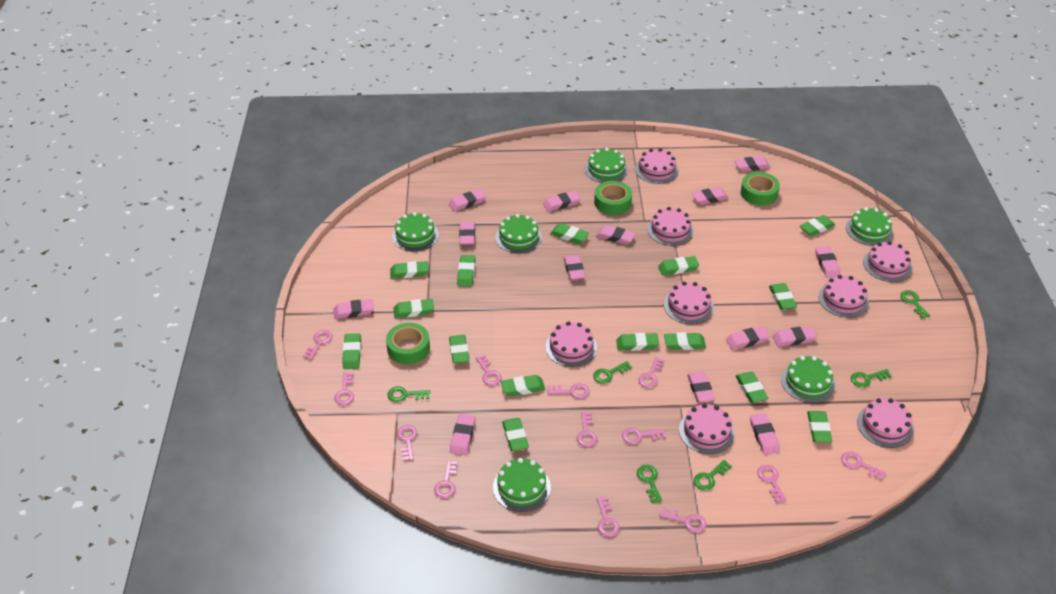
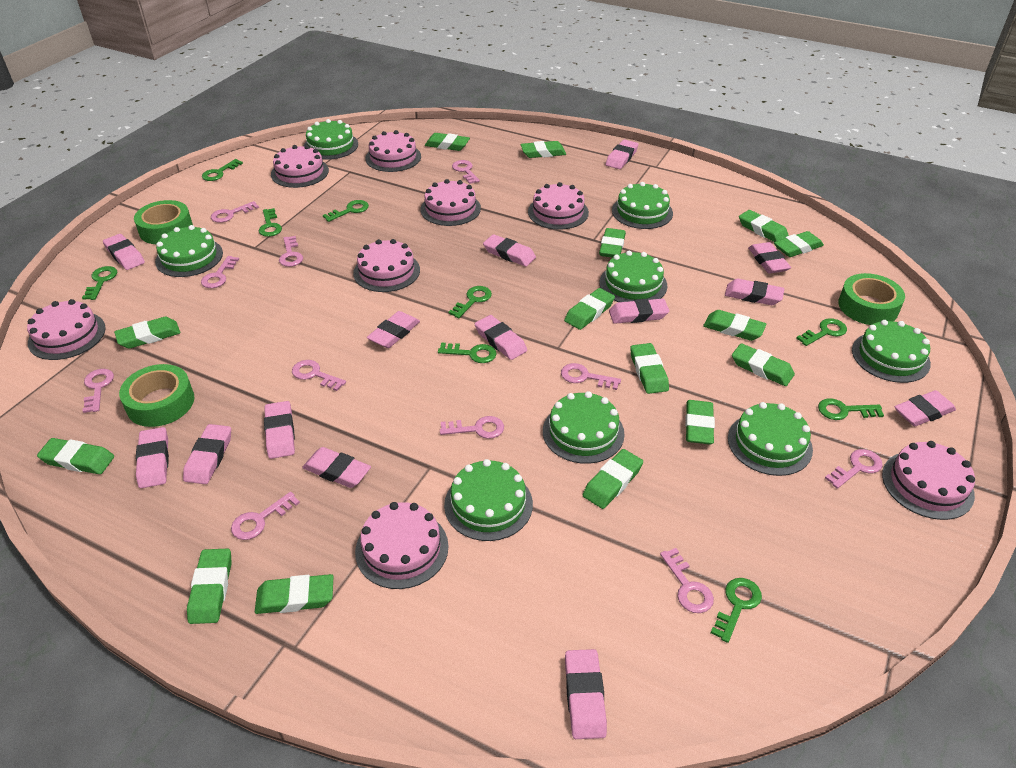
green cake: [392,212,439,251] [493,458,551,512] [495,214,542,253] [585,148,628,183] [781,356,835,403] [846,207,893,246] = 6 -> [155,225,223,277] [304,119,358,160] [444,459,533,541] [543,391,625,464] [600,251,667,302] [612,182,673,229] [728,402,813,476] [852,320,931,383] = 8
green key: [387,386,430,402] [593,361,632,384] [637,465,662,503] [694,460,732,490] [851,369,892,387] [900,290,930,319] = 6 -> [82,266,117,300] [202,159,243,181] [259,208,282,237] [323,200,369,222] [438,343,497,363] [448,286,492,318] [711,578,762,643] [796,318,847,346] [818,398,884,420] = 9
pink key: [303,330,333,360] [334,372,354,405] [397,425,417,461] [434,460,458,498] [476,355,502,386] [547,383,590,399] [577,412,597,447] [597,497,620,537] [622,428,666,444] [638,357,665,388] [660,507,706,533] [757,465,787,503] [841,452,886,481] = 13 -> [83,369,114,413] [201,256,239,288] [211,201,259,223] [231,492,300,540] [279,236,303,267] [292,360,346,391] [440,416,504,439] [452,160,480,184] [561,363,621,390] [660,548,714,613] [825,449,883,489] = 11

